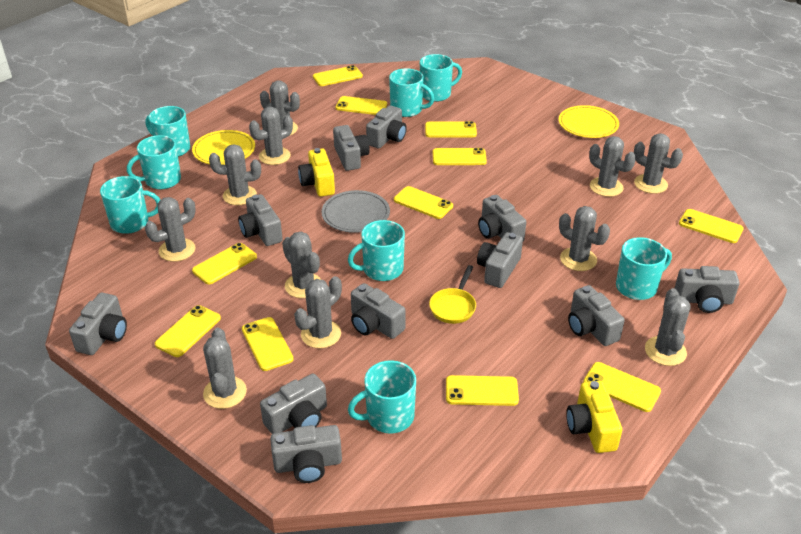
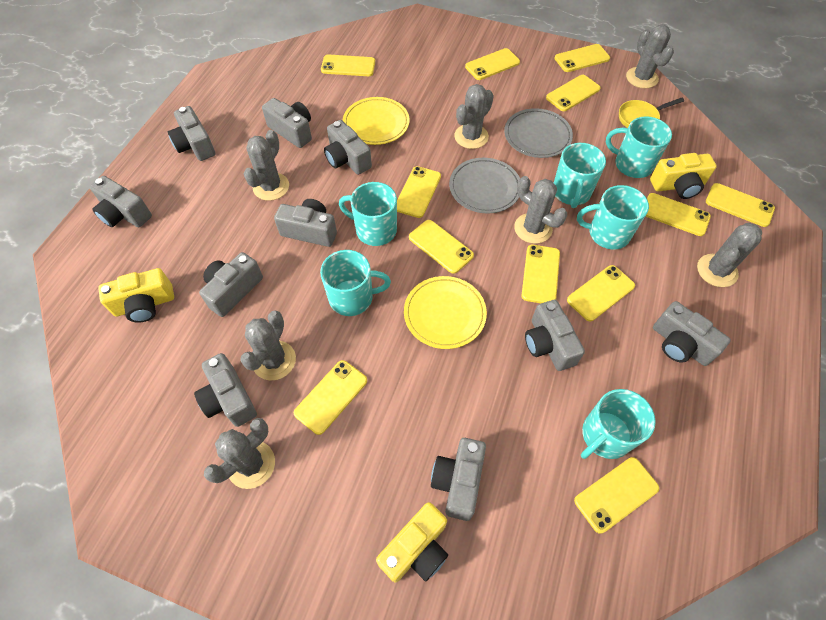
grey cactus: [145,197,196,261] [203,328,247,409] [209,144,261,205] [249,107,293,165] [260,80,300,136] [282,232,322,298] [294,276,342,348] [559,206,610,271] [589,136,636,197] [634,133,683,194] [645,288,691,366] = 11 -> [204,418,275,489] [240,310,296,380] [244,130,289,201] [454,84,494,149] [514,176,567,244] [626,25,674,88] [697,223,762,287] = 7
grey camera: [69,293,127,355] [238,194,283,246] [260,373,327,434] [270,425,342,483] [333,125,370,171] [351,283,405,339] [366,105,407,148] [477,232,523,288] [478,195,526,241] [568,285,625,346] [675,266,739,313] = 11 -> [90,176,152,227] [168,106,215,161] [194,353,257,427] [199,252,263,317] [262,98,312,148] [274,199,337,247] [324,120,372,175] [431,438,486,521] [525,300,585,371] [653,301,731,366] = 10
grey plate: [322,190,390,233] = 1 -> [449,158,520,213] [504,108,573,158] = 2
turquoise mug: [100,176,160,234] [127,135,181,189] [145,106,190,157] [348,220,405,281] [348,360,416,434] [389,68,434,117] [420,54,462,102] [616,237,672,300] = 8 -> [320,250,391,316] [339,182,397,246] [554,143,606,208] [577,185,649,249] [581,389,656,459] [606,116,672,178] = 6
yellow camera: [298,148,335,197] [566,381,622,453] = 2 -> [98,268,174,323] [376,502,448,582] [650,153,717,199] = 3
yellow phone: [155,305,221,357] [192,243,257,284] [242,317,293,371] [313,65,363,86] [335,96,387,115] [394,186,453,219] [425,121,477,137] [433,148,487,165] [446,375,519,406] [583,362,661,412] [679,209,744,243] = 11 -> [294,360,367,435] [321,54,375,76] [397,166,441,218] [409,220,474,274] [465,48,520,80] [521,245,560,303] [546,75,601,111] [554,44,610,72] [567,265,635,321] [574,457,659,534] [645,193,711,236] [706,183,775,227] = 12

